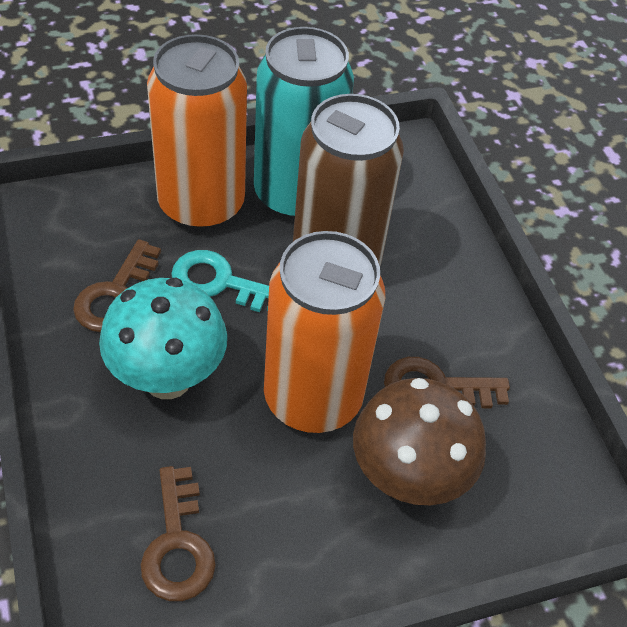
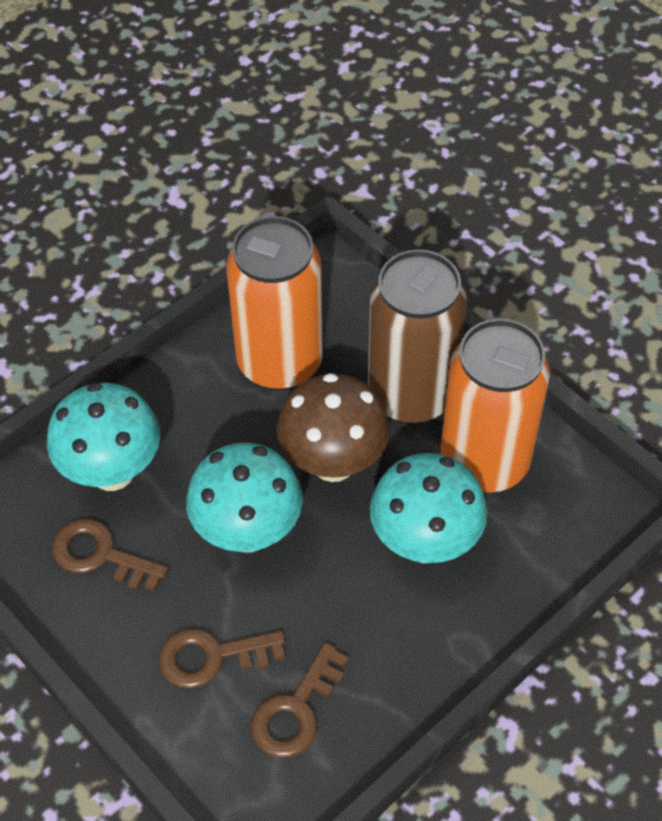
turquoise can: [254,27,354,220] = 1 -> none = 0
turquoise key: [171,250,269,312] = 1 -> none = 0
turquoise mushroom: [99,278,227,399] = 1 -> [47,383,160,491] [186,443,303,553] [370,453,487,563] = 3

